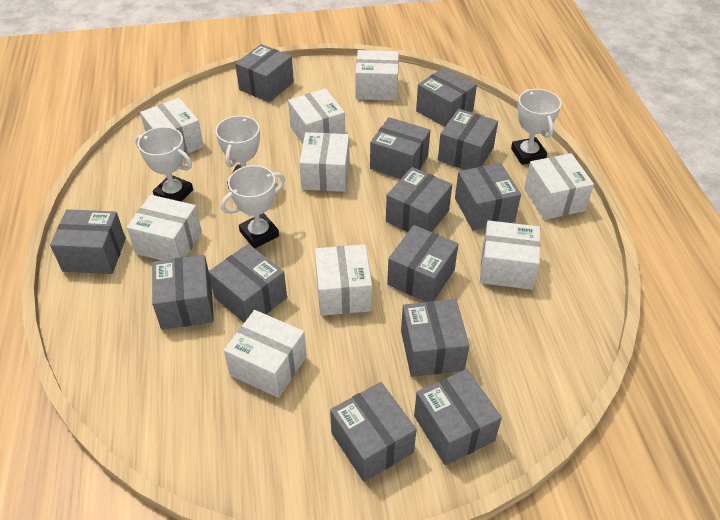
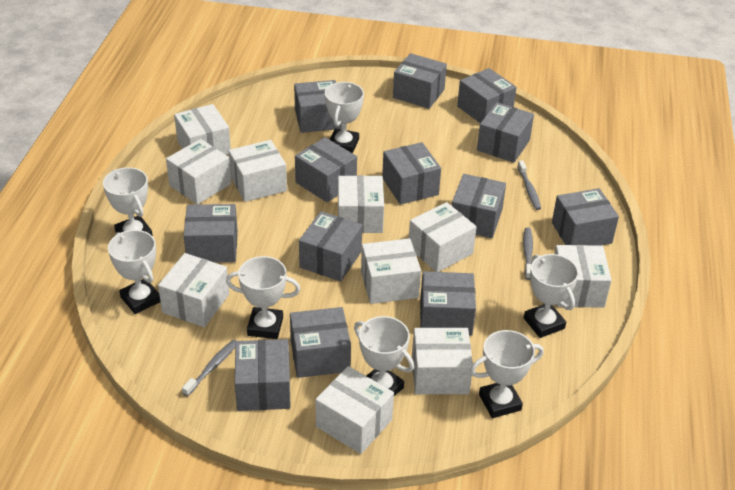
grey toothbrush: none = 0 -> [182,339,236,396] [517,161,541,210] [523,227,533,280] = 3
white box: [127,195,202,260] [140,98,204,154] [224,310,307,398] [288,89,345,144] [299,132,350,192] [315,244,372,316] [355,50,399,101] [480,220,540,290] [524,153,594,220] = 9 -> [158,253,229,327] [166,139,231,205] [174,104,231,155] [228,140,287,202] [316,366,394,454] [338,175,384,233] [361,238,421,304] [409,202,477,272] [412,328,473,394] [554,245,612,308] = 10
white trophy: [135,127,193,202] [216,116,260,189] [221,165,285,248] [511,89,561,165] = 4 -> [103,168,153,236] [108,230,160,314] [226,256,300,339] [325,82,364,153] [354,316,414,396] [470,330,544,418] [524,254,579,338] = 7

